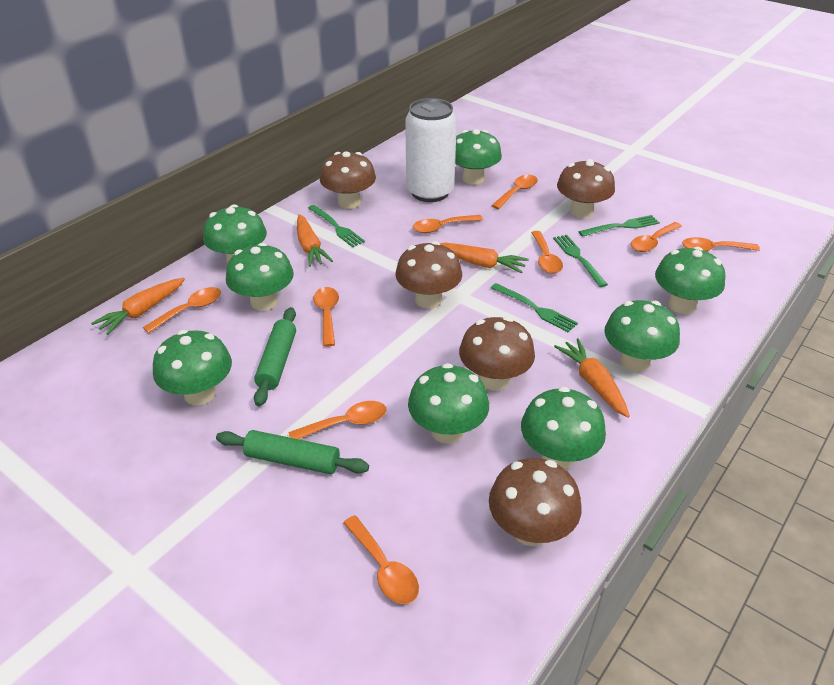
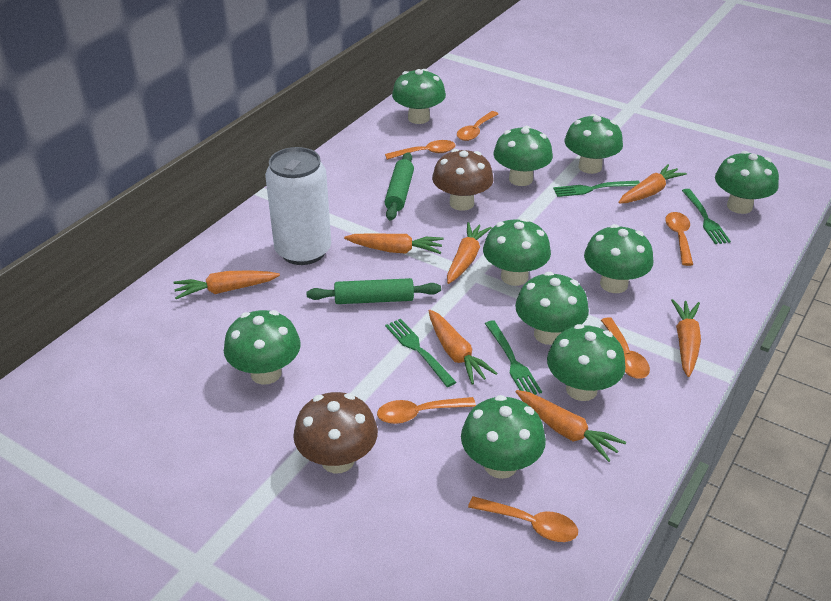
brown mushroom: [320,151,376,209] [395,241,462,309] [459,317,535,391] [489,458,582,546] [557,159,615,218] = 5 -> [293,392,378,473] [432,149,494,211] = 2
green mushroom: [153,330,232,405] [203,205,267,264] [226,243,294,311] [408,363,489,444] [455,129,502,185] [521,387,606,469] [604,300,680,372] [655,247,726,314] = 8 -> [224,310,301,385] [392,69,446,124] [461,395,546,479] [483,218,551,286] [494,126,553,186] [515,272,589,345] [547,324,626,401] [565,114,623,174] [584,224,653,293] [715,151,779,214] = 10
orange carrot: [91,278,185,335] [297,214,333,267] [440,243,529,273] [554,338,630,418] = 4 -> [173,270,280,299] [344,233,443,254] [429,310,498,384] [447,222,492,284] [516,390,626,462] [618,164,687,204] [671,299,701,377] = 7
orange spoon: [143,287,221,333] [288,401,387,439] [313,287,339,347] [343,515,419,604] [412,215,483,233] [491,175,538,209] [531,231,563,274] [631,222,682,252] [682,237,760,251] = 9 -> [377,397,476,424] [385,140,456,160] [457,111,498,141] [468,496,578,542] [601,317,650,379] [665,212,693,266] = 6

